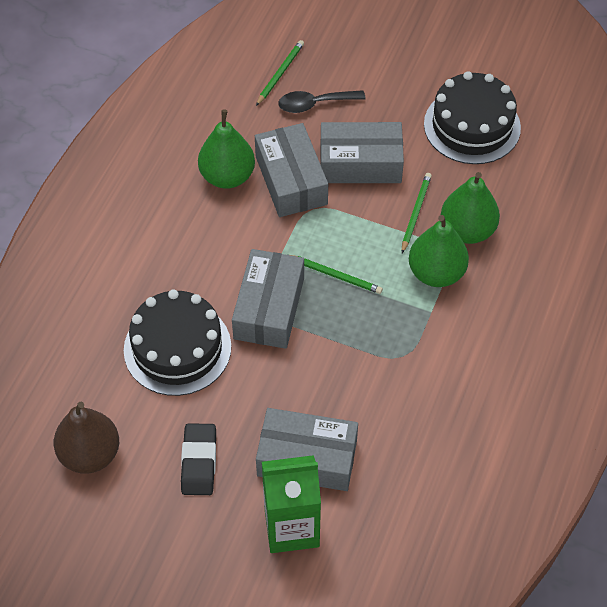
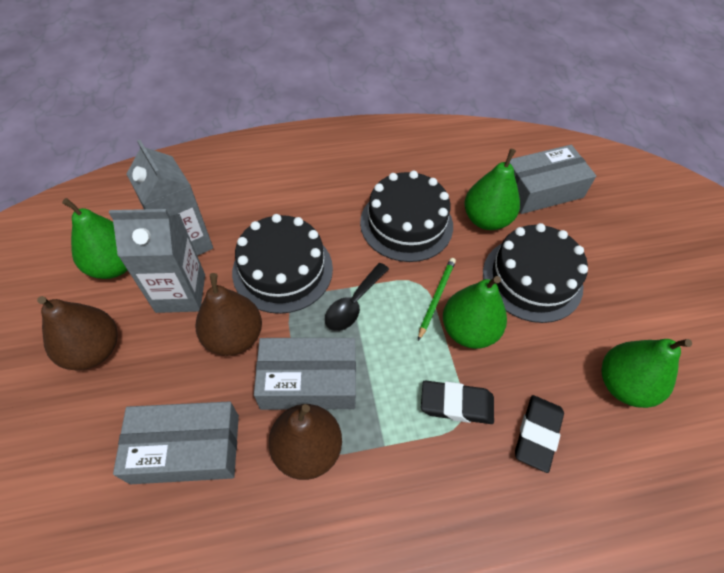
black cake: [124,289,231,396] [424,71,521,164] = 2 -> [232,214,333,314] [360,171,453,262] [483,223,588,323] = 3
black eraser: [181,423,216,495] = 1 -> [421,380,494,424] [515,395,564,473] = 2
brown pear: [54,402,119,474] = 1 -> [37,296,118,370] [195,273,262,356] [269,404,342,480] = 3
green carton: [262,455,321,553] = 1 -> none = 0
green pear: [198,109,255,189] [409,215,469,287] [441,172,500,244] = 3 -> [62,198,128,279] [443,276,507,349] [464,149,520,230] [601,339,692,408] = 4
green pencil: [256,40,304,106] [291,255,383,294] [402,173,432,253] = 3 -> [418,258,456,341] = 1
grey box: [232,249,304,349] [255,123,328,217] [256,408,358,491] [320,122,404,183] = 4 -> [113,401,239,484] [254,338,356,410] [510,145,596,214] = 3
grey carton: none = 0 -> [109,209,205,313] [127,140,213,256] = 2

